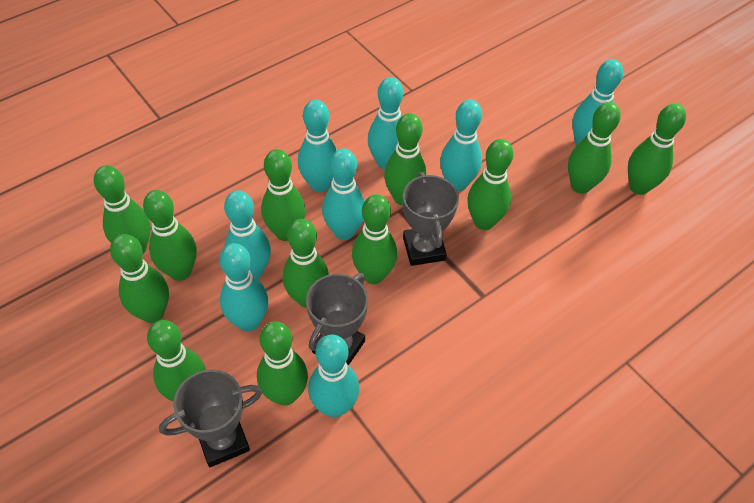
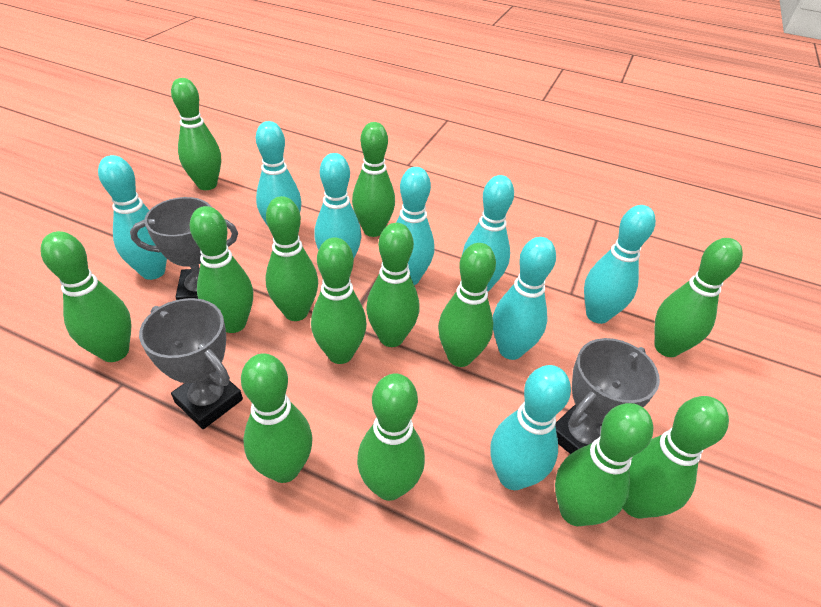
green bowling pin: [94,165,151,254] [110,234,169,323] [143,190,197,281] [147,320,206,402] [257,322,308,406] [261,149,305,241] [283,219,329,308] [352,194,397,284] [384,113,426,205] [467,139,513,230] [568,102,621,194] [628,103,686,195] = 12 -> [40,231,131,362] [171,78,221,190] [190,206,253,333] [241,354,313,483] [266,196,318,321] [311,237,367,364] [352,122,395,237] [357,373,425,501] [366,223,420,347] [438,243,496,367] [555,403,653,526] [623,396,729,518] [654,238,743,357] = 13

